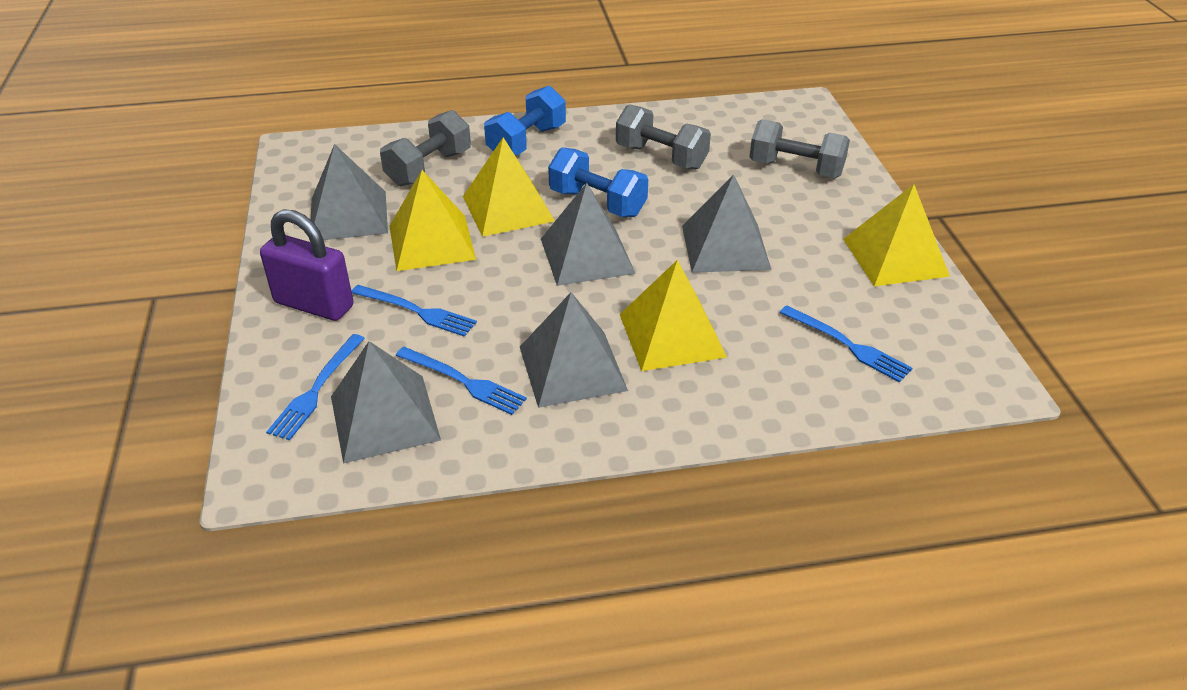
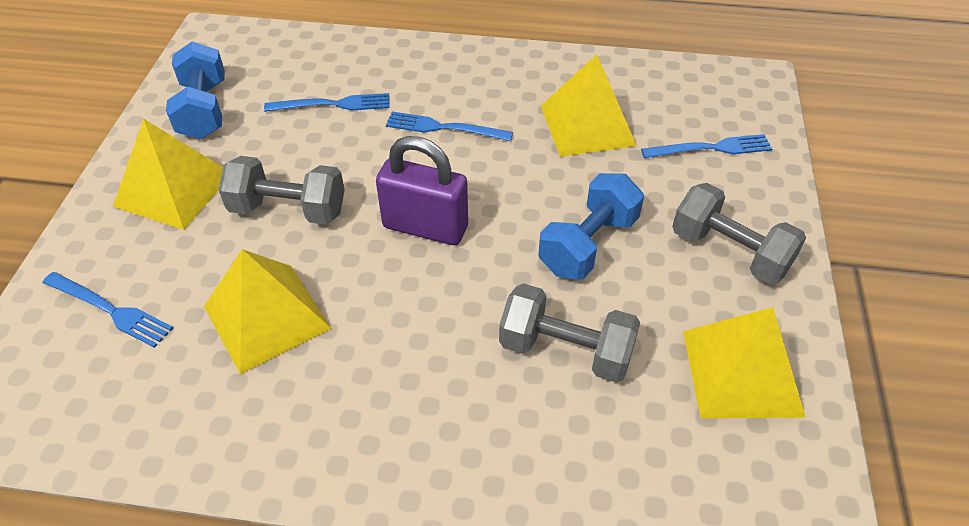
grey pyramid: [311,144,388,240] [331,341,441,464] [520,292,628,408] [541,183,636,286] [682,174,771,273] = 5 -> none = 0

